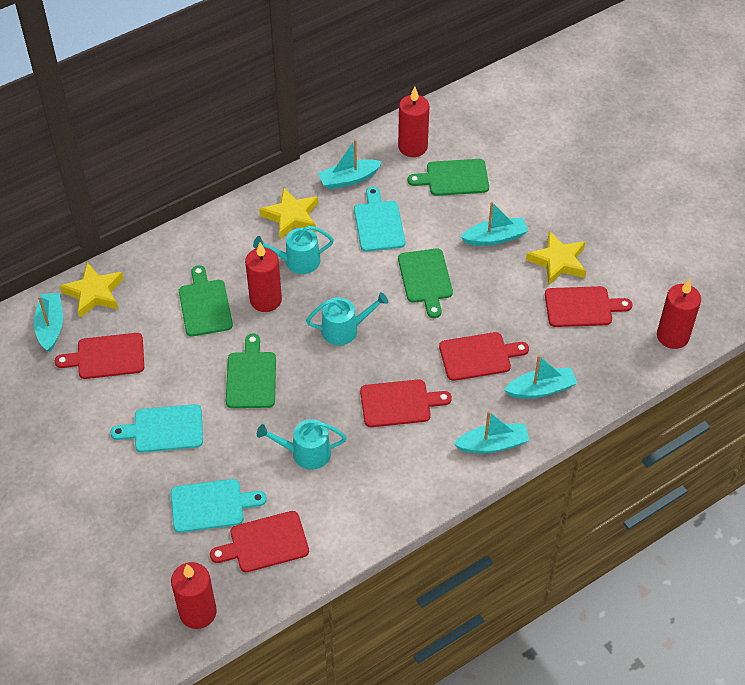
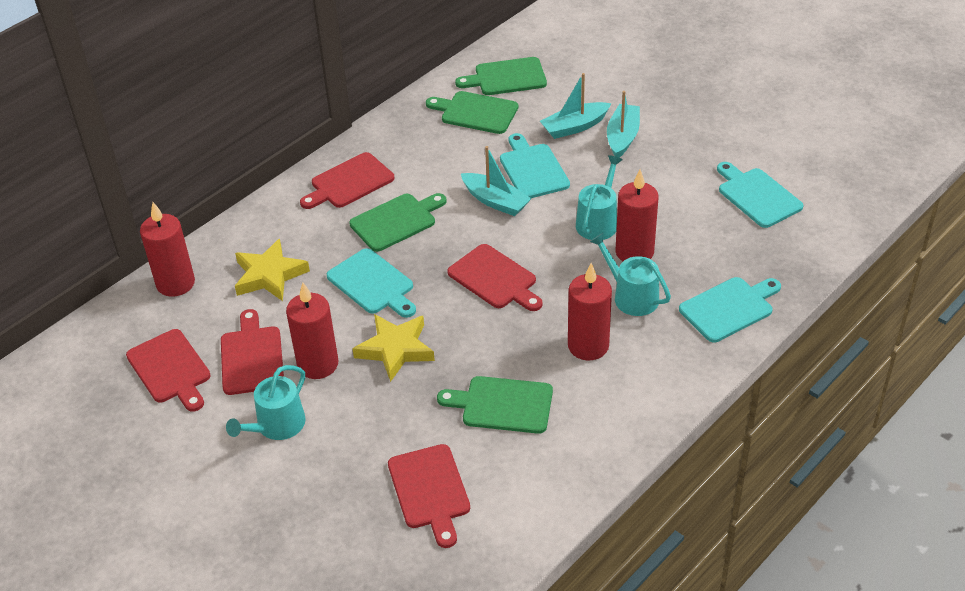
turquoise boat: [34,293,63,352] [318,139,382,189] [454,411,530,454] [461,202,528,246] [504,355,577,399] = 5 -> [461,146,531,216] [540,73,611,139] [607,91,640,157] = 3
turquoise cutting board: [110,404,203,453] [171,479,267,533] [354,187,405,252] = 3 -> [327,248,416,318] [500,133,570,198] [679,277,781,342] [717,162,804,228] = 4
yellow star: [60,262,124,318] [259,187,318,239] [526,231,586,286] = 3 -> [235,239,310,301] [352,314,435,382] = 2

